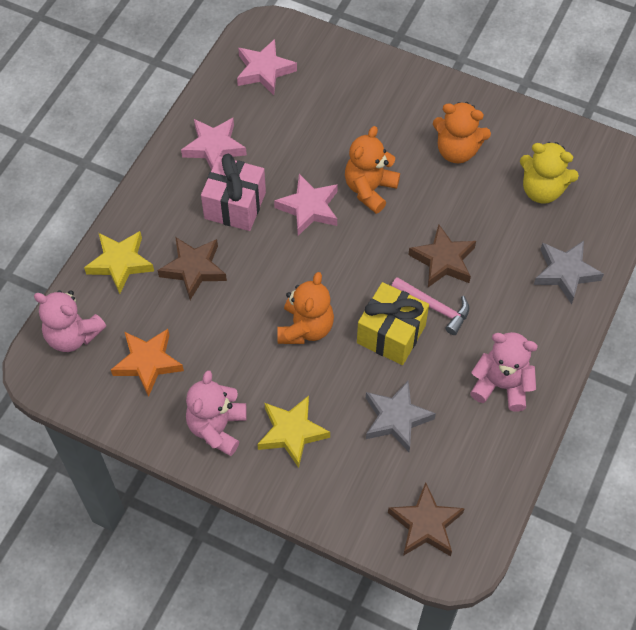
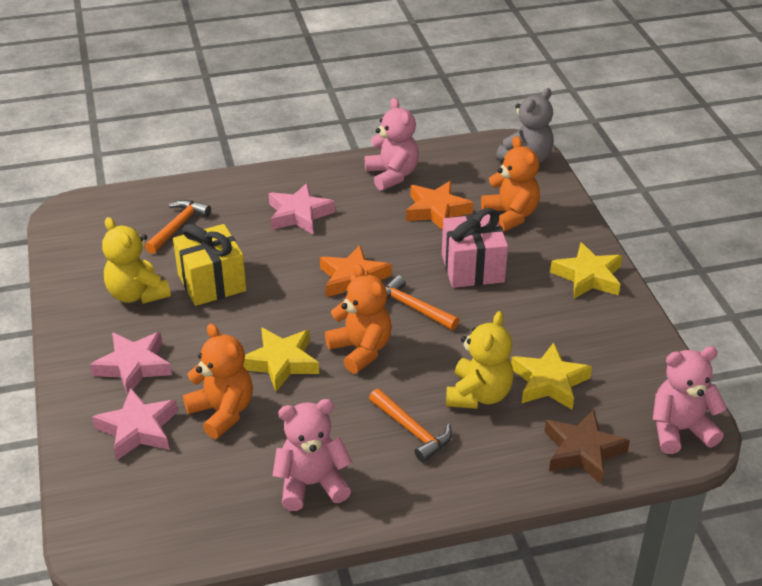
brown star: [158,237,227,300] [388,482,465,556] [408,224,476,287] = 3 -> [544,409,630,484] = 1
grey star: [366,381,436,452] [534,241,604,304] = 2 -> none = 0
grey teddy bear: none = 0 -> [496,88,554,164] = 1
orange hammer: none = 0 -> [145,200,211,254] [369,389,452,462] [385,275,459,330] = 3
orange star: [111,329,184,397] = 1 -> [320,245,392,297] [406,181,473,230] = 2
pink hammer: [391,277,469,335] = 1 -> none = 0
yellow star: [84,231,154,294] [257,396,330,468] = 2 -> [243,328,319,392] [511,343,592,409] [550,242,622,299] = 3
yellow teddy bear: [520,142,579,204] = 1 -> [102,217,171,304] [446,311,514,409] = 2

